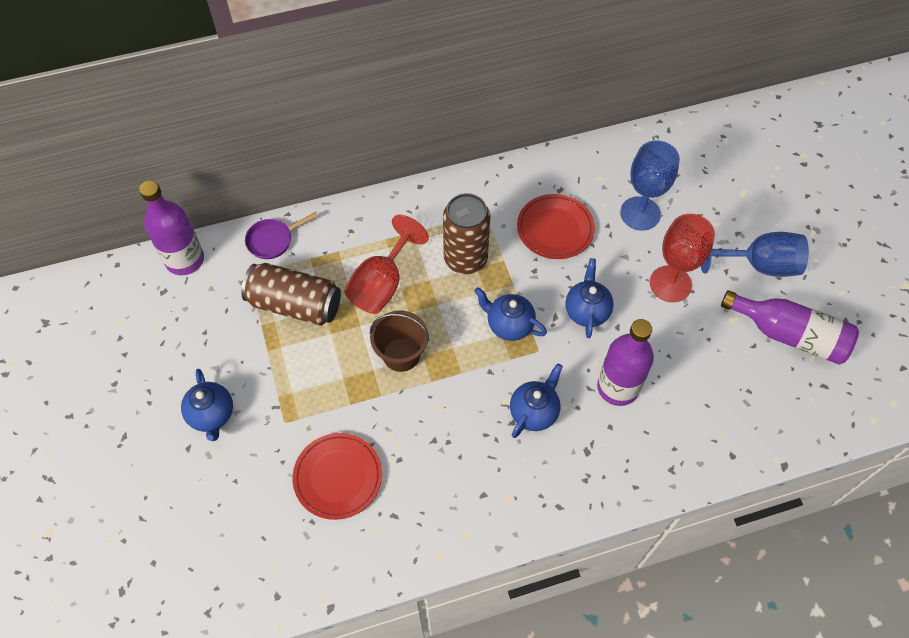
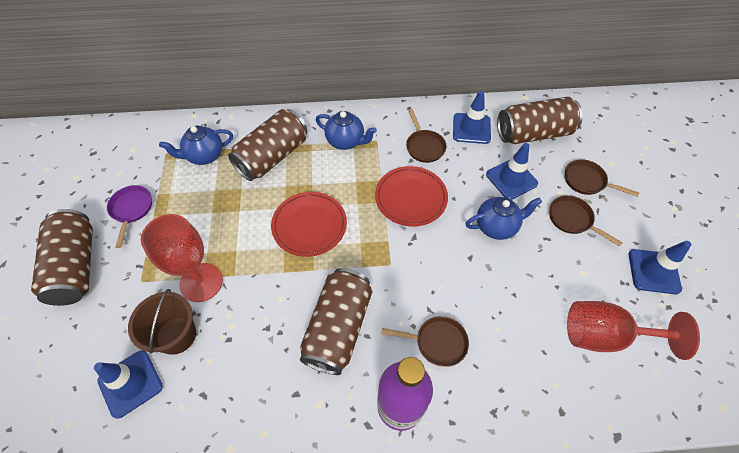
blue goblet: [620,140,680,230] [701,232,809,277] = 2 -> none = 0
blue teapot: [181,369,233,441] [474,287,547,341] [510,363,563,438] [565,258,614,338] = 4 -> [159,126,233,165] [316,111,377,150] [466,197,542,240] = 3
blue traffic cone: none = 0 -> [94,350,163,419] [453,91,491,144] [486,143,538,200] [629,241,691,294] = 4
brown can: [241,263,341,326] [443,193,490,274] = 2 -> [31,209,93,306] [228,109,308,181] [300,268,372,375] [497,97,583,144] = 4
brown pan: none = 0 -> [381,316,469,367] [406,109,446,163] [549,195,622,247] [565,159,639,197] = 4
purple bottle: [139,180,204,275] [597,319,654,406] [721,290,859,365] = 3 -> [377,357,433,431] = 1

